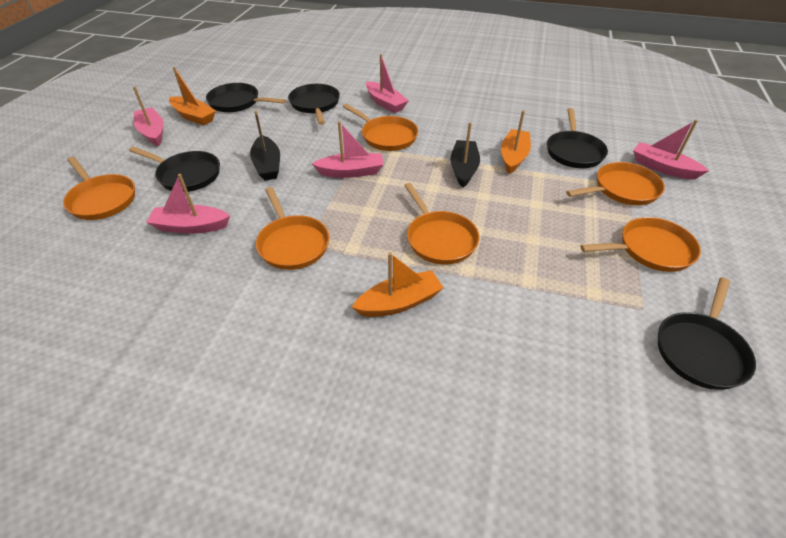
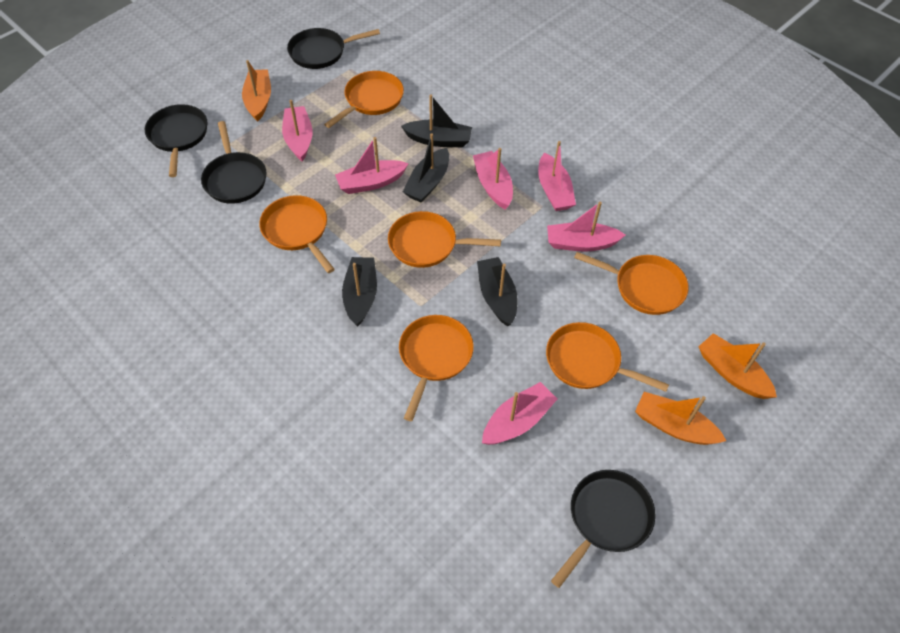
black boat: [250,111,280,181] [450,122,480,188] = 2 -> [342,257,377,326] [401,94,472,147] [403,134,449,202] [477,257,518,326] = 4
black pan: [129,146,220,192] [206,83,286,112] [288,84,340,125] [547,108,608,168] [658,277,756,390] = 5 -> [145,104,208,177] [201,121,267,204] [287,28,380,69] [551,470,656,588] = 4
pink boat: [133,86,164,146] [146,174,230,234] [312,121,384,178] [366,54,409,113] [633,120,709,180] = 5 -> [282,100,313,161] [335,137,409,194] [473,148,513,209] [482,382,557,445] [538,141,576,211] [547,201,625,252] = 6

